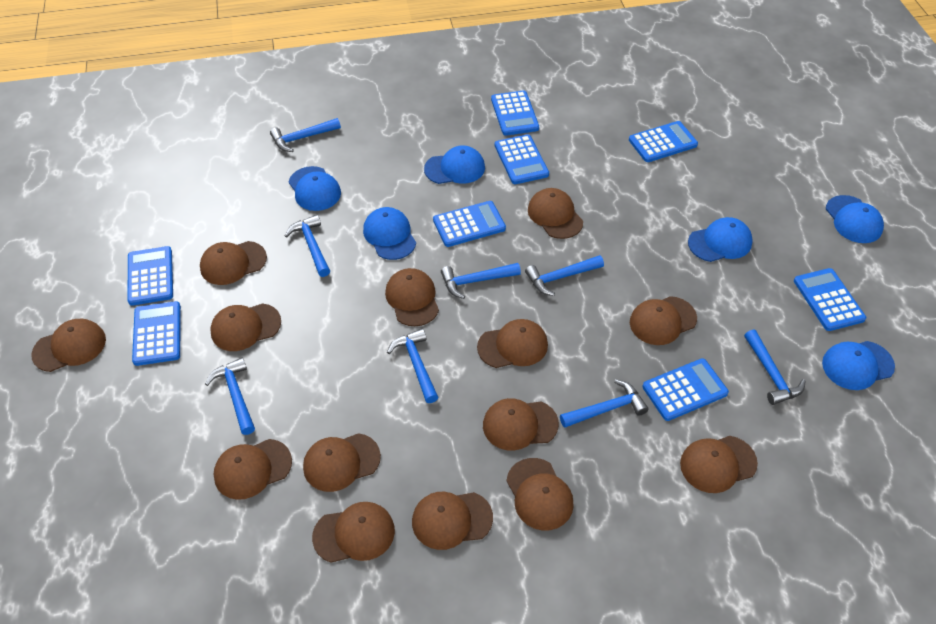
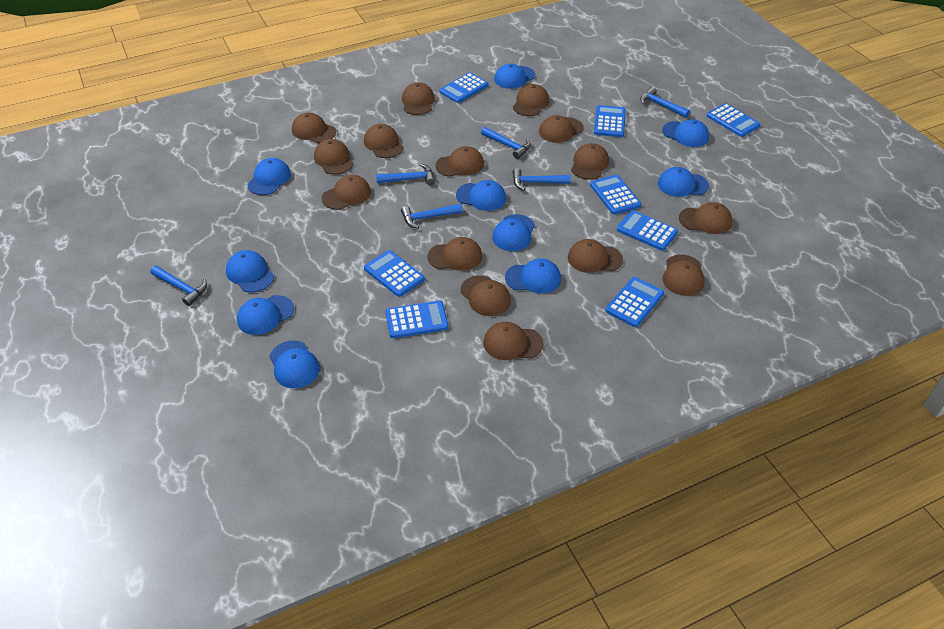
blue cap: [289,166,341,211] [363,207,416,260] [424,145,485,184] [688,217,753,262] [822,341,895,390] [826,195,884,243] = 6 -> [226,250,274,292] [237,295,294,335] [247,158,291,195] [269,340,320,388] [456,180,506,211] [492,214,535,251] [494,64,535,89] [505,258,561,294] [658,167,709,197] [662,119,709,147] = 10
blue hammer: [205,358,255,435] [270,118,341,152] [285,215,330,277] [387,329,438,403] [441,263,521,299] [525,255,604,296] [560,379,649,428] [744,329,806,405] = 8 -> [150,266,207,306] [376,164,435,185] [401,204,463,229] [481,127,531,159] [513,168,571,191] [640,87,690,117] = 6
brown cap: [31,319,106,372] [200,241,267,285] [210,303,281,351] [213,439,292,500] [303,433,381,492] [312,502,395,563] [385,268,439,326] [412,492,493,550] [477,319,548,368] [483,398,559,451] [506,458,574,530] [528,188,583,239] [630,296,697,345] [680,436,758,493] = 14 -> [292,112,336,143] [314,139,354,175] [322,175,371,210] [364,124,403,158] [402,82,435,115] [428,237,482,271] [435,146,484,177] [460,275,511,316] [483,322,544,360] [513,84,549,116] [539,115,584,143] [568,239,623,273] [571,143,609,180] [663,255,705,296] [679,202,732,234] = 15

